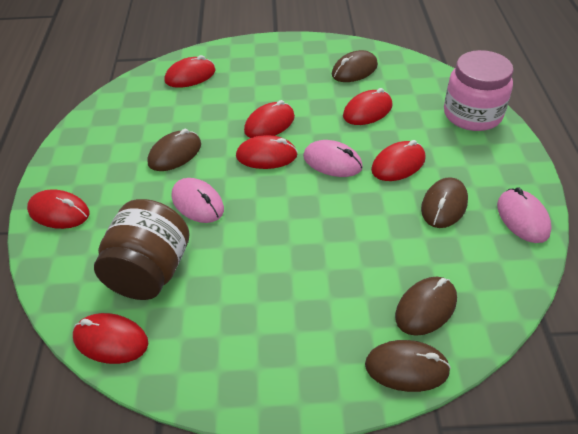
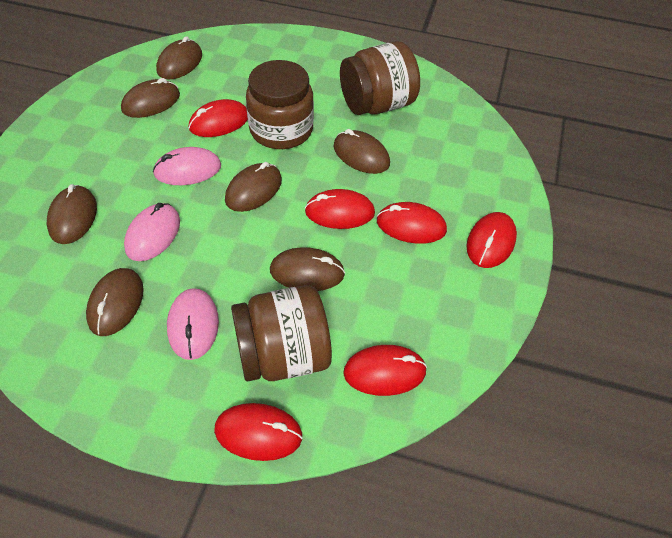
brown jar: [94,199,190,300] = 1 -> [231,285,332,381] [246,60,314,149] [340,41,420,115] = 3
brown mouse: [148,129,201,171] [332,50,378,82] [365,340,451,392] [395,277,457,336] [421,177,468,228] = 5 -> [47,184,97,244] [86,268,144,336] [121,78,180,118] [156,36,202,79] [225,162,282,212] [270,247,345,291] [334,129,390,174] = 7
pink jar: [444,50,514,131] = 1 -> none = 0
red mouse: [27,189,90,229] [73,313,148,364] [164,55,216,88] [236,135,298,169] [244,100,295,138] [343,88,393,125] [371,140,425,181] = 7 -> [189,99,248,137] [214,403,303,461] [305,189,375,229] [343,345,427,396] [377,202,447,244] [466,212,517,268] = 6

